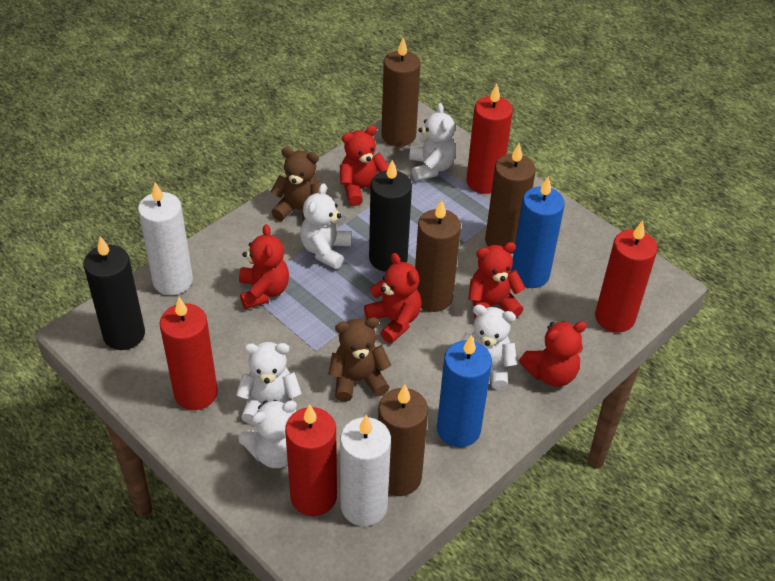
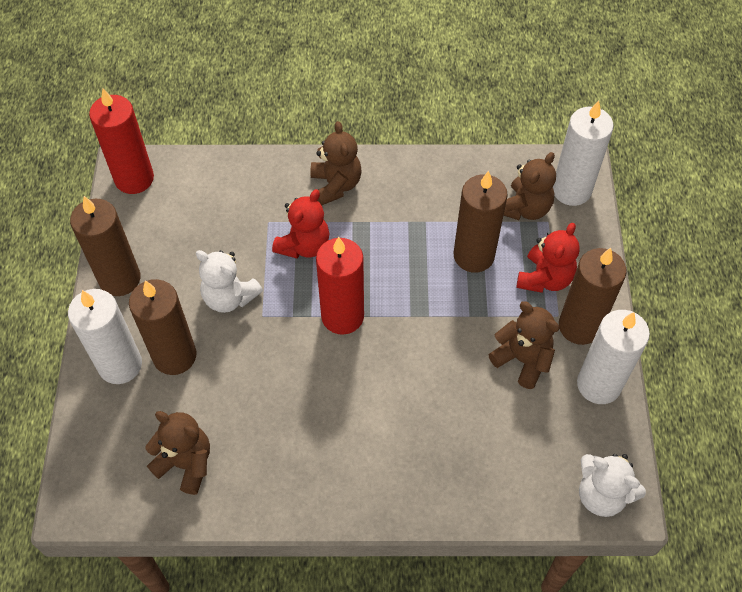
black candle: [83,236,145,350] [369,160,412,272] = 2 -> none = 0
blue candle: [437,335,492,447] [511,176,565,288] = 2 -> none = 0
brown teddy bear: [270,147,322,222] [328,317,391,402] = 2 -> [145,411,210,495] [310,121,362,205] [488,302,559,389] [503,152,556,220] = 4
red candle: [159,297,218,410] [285,404,337,516] [466,84,513,194] [595,221,658,332] = 4 -> [89,88,154,194] [316,237,364,335] = 2
red teddy bear: [239,224,289,309] [340,126,389,206] [364,253,422,343] [468,242,525,318] [519,321,587,387] = 5 -> [272,189,329,258] [516,223,580,293] = 2
white candle: [138,182,193,295] [340,415,391,526] = 2 -> [68,289,142,384] [553,100,614,206] [577,310,650,404] = 3
white teddy bear: [236,342,302,424] [238,400,297,468] [300,183,352,269] [409,103,456,181] [461,304,517,390] = 5 -> [196,250,263,313] [579,454,646,517] = 2

